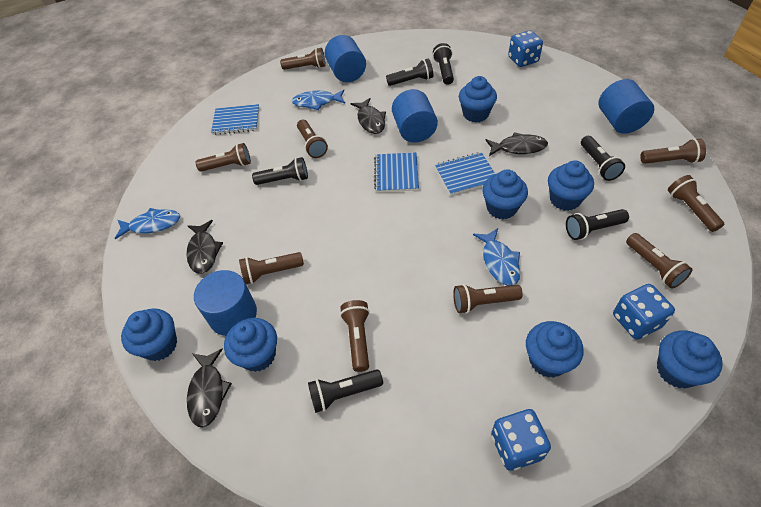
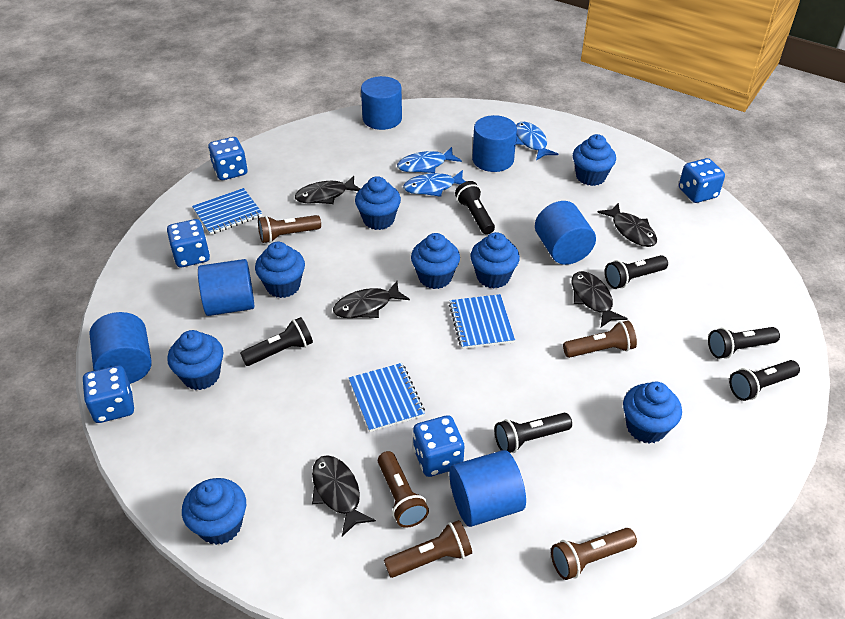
black fish: [186,220,223,274] [187,348,232,427] [350,98,386,134] [485,132,548,156] = 4 -> [295,176,360,204] [312,455,376,536] [333,281,410,318] [572,271,628,327] [597,203,657,247] = 5
blue cupcake: [121,308,177,361] [224,318,277,372] [459,76,497,122] [482,170,528,219] [526,321,584,378] [548,161,594,211] [657,330,723,389] = 7 -> [167,330,223,390] [182,478,246,545] [255,242,305,298] [355,176,401,230] [411,233,460,289] [470,232,520,288] [573,134,616,186] [623,381,682,444] = 8
blue cylinder: [194,270,257,336] [325,35,366,82] [392,89,438,143] [598,79,654,134] = 4 -> [89,312,152,384] [198,259,254,316] [361,76,402,130] [449,450,526,527] [472,115,517,172] [535,201,596,265] = 6
blue dice: [491,409,551,471] [508,30,543,67] [613,284,675,340] = 3 -> [82,365,134,423] [167,219,210,267] [208,137,247,180] [413,415,464,477] [679,158,725,203] = 5
brown flashlight: [196,143,251,172] [239,252,304,284] [280,48,326,70] [297,120,328,158] [340,300,370,372] [453,284,523,313] [626,233,693,289] [640,138,706,164] [668,175,724,232] = 9 -> [258,215,321,243] [378,451,429,528] [384,520,472,578] [551,528,637,580] [563,321,637,358] = 5

